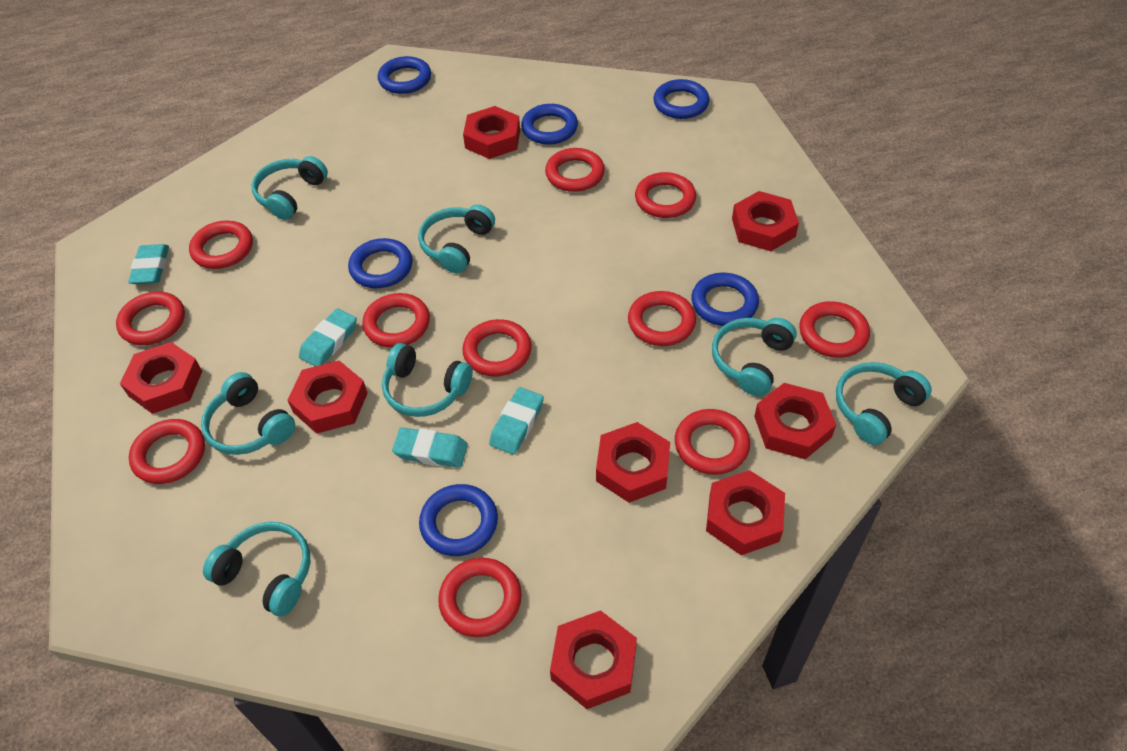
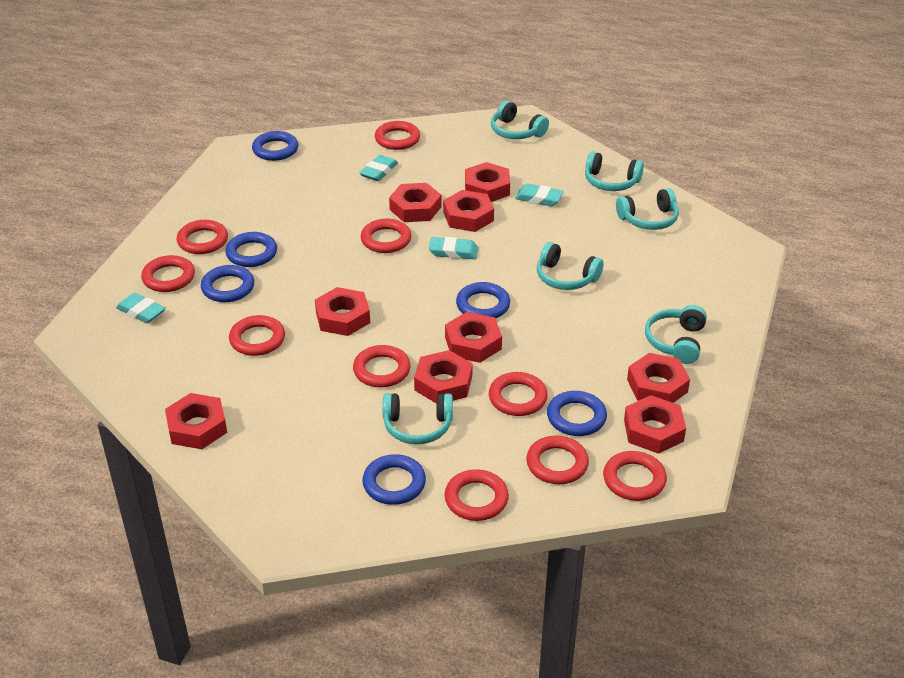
red nut: [120,342,202,414] [287,361,368,434] [463,106,520,159] [550,610,637,709] [596,422,670,503] [706,470,785,555] [732,191,799,251] [754,383,836,459] = 8 -> [165,393,227,449] [315,287,370,336] [389,183,441,222] [414,350,473,404] [443,190,494,232] [445,312,502,363] [465,162,510,202] [624,395,686,454] [627,353,690,403] = 9
red ring: [116,292,185,345] [129,419,205,484] [189,221,253,269] [362,293,430,348] [438,558,522,637] [462,319,532,376] [545,148,605,192] [628,291,696,346] [635,172,696,218] [675,409,750,475] [799,301,870,358] = 11 -> [141,255,195,292] [177,220,228,254] [229,315,285,356] [353,345,411,387] [361,219,411,253] [375,121,420,150] [444,469,509,521] [489,372,548,416] [526,436,589,484] [603,451,667,501] = 10
turquoise headphones: [201,372,295,455] [203,522,310,616] [252,156,328,220] [382,343,473,417] [418,205,495,273] [712,318,797,396] [836,362,932,445] = 7 -> [383,393,453,444] [491,100,549,139] [537,242,604,290] [585,151,644,191] [616,188,679,230] [645,305,707,364] = 6

